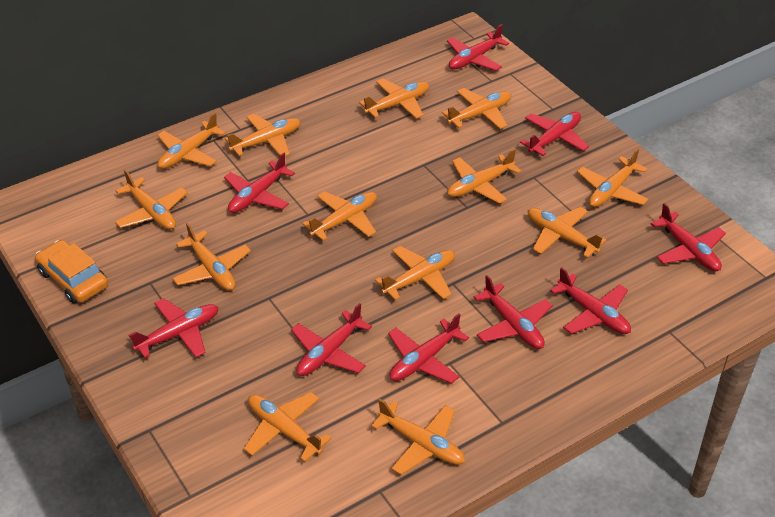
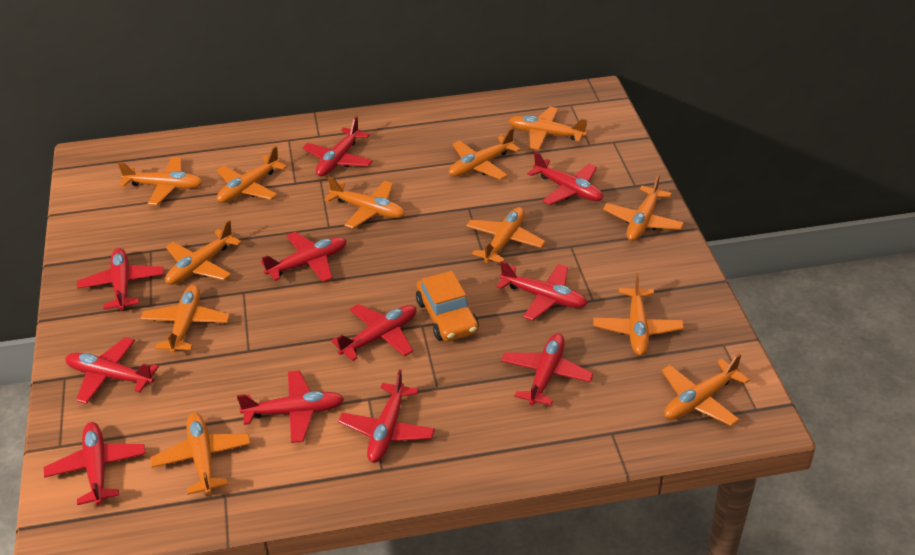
orange plane: [115,169,188,230] [157,113,226,169] [172,222,251,291] [225,114,301,156] [244,392,332,462] [303,191,377,241] [359,79,429,119] [371,399,465,475] [375,246,455,300] [442,88,511,129] [447,149,521,204] [528,207,606,258] [577,148,648,207] = 13 -> [118,157,203,205] [140,285,230,354] [150,413,251,495] [165,220,242,285] [217,146,287,203] [324,176,405,229] [449,128,521,180] [466,207,545,263] [508,107,587,150] [593,273,684,356] [603,174,684,241] [662,353,749,426] = 12
red plane: [129,298,219,358] [224,152,295,213] [291,303,372,376] [388,313,469,384] [447,24,509,71] [474,275,553,349] [520,112,589,156] [550,267,631,334] [651,203,726,271] = 9 -> [44,422,146,505] [65,337,159,404] [77,248,164,311] [237,370,344,443] [261,232,347,282] [302,116,373,177] [331,304,417,361] [338,369,435,463] [496,261,587,321] [501,333,594,406] [527,151,603,205] = 11

